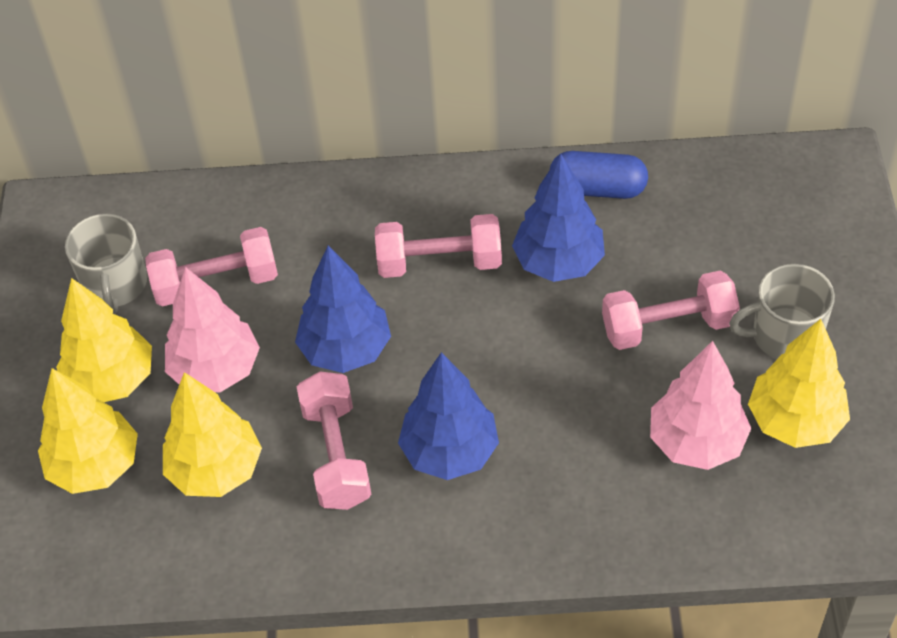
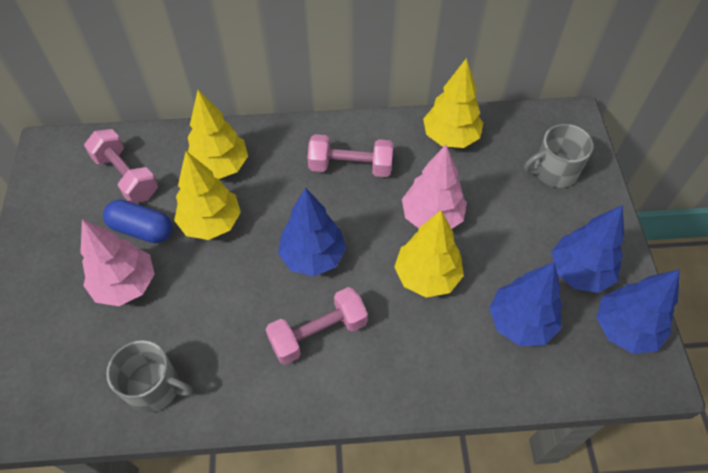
blue tree: [295,246,391,373] [398,352,499,480] [512,154,605,282] = 3 -> [278,188,346,276] [489,262,562,346] [552,205,624,293] [596,269,680,354] = 4
pink dumbbell: [145,227,278,307] [297,371,371,510] [375,214,502,278] [602,271,740,350] = 4 -> [84,129,158,203] [265,287,368,365] [307,134,394,177] = 3

